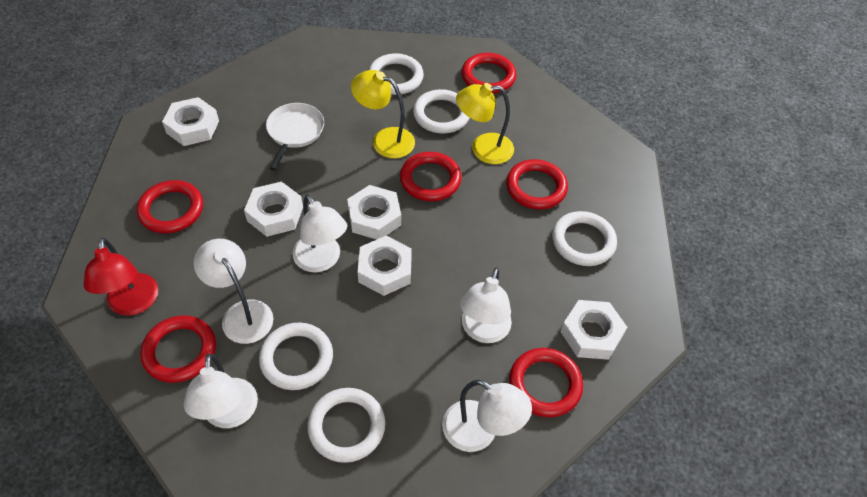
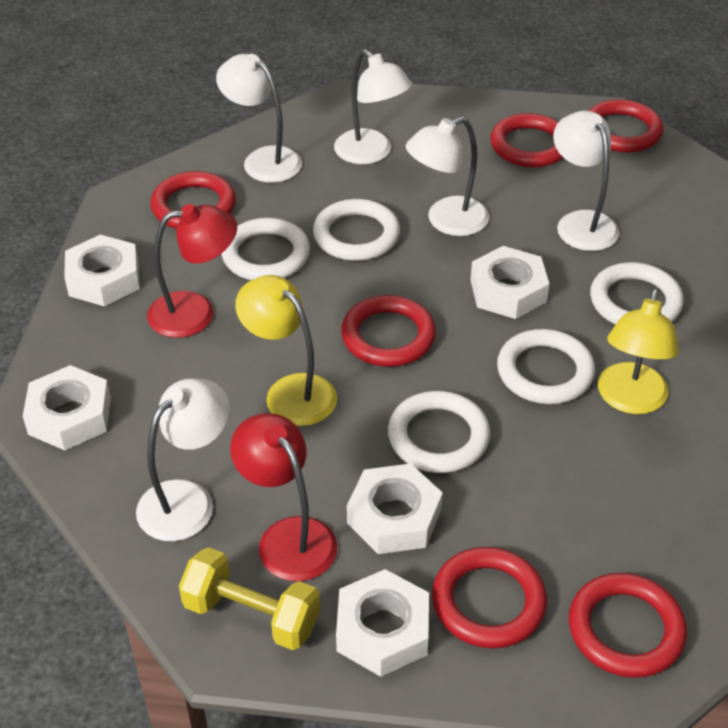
red lamp: [84,238,158,316] = 1 -> [147,204,237,338] [230,413,338,581] = 2
white pan: [266,103,324,170] = 1 -> none = 0
yellow dumbbell: none = 0 -> [179,547,320,650] = 1

